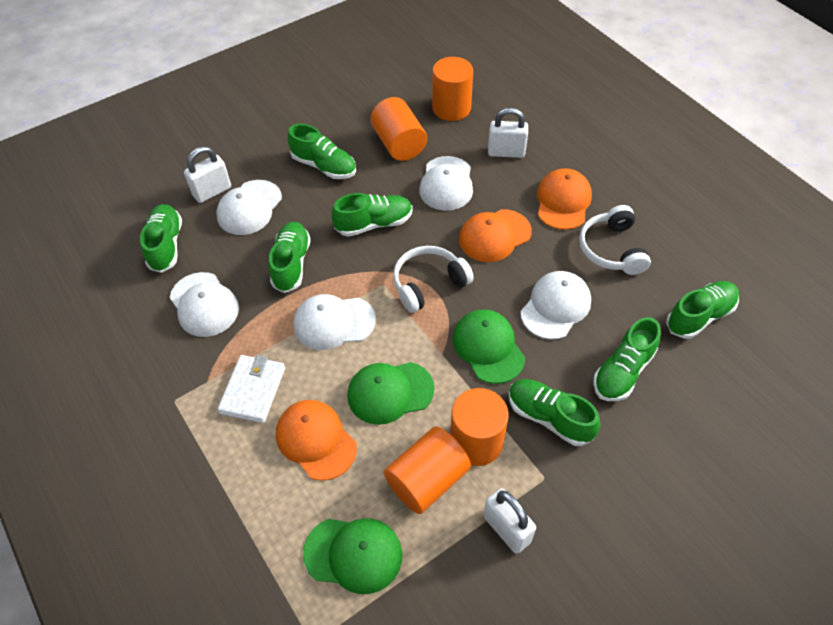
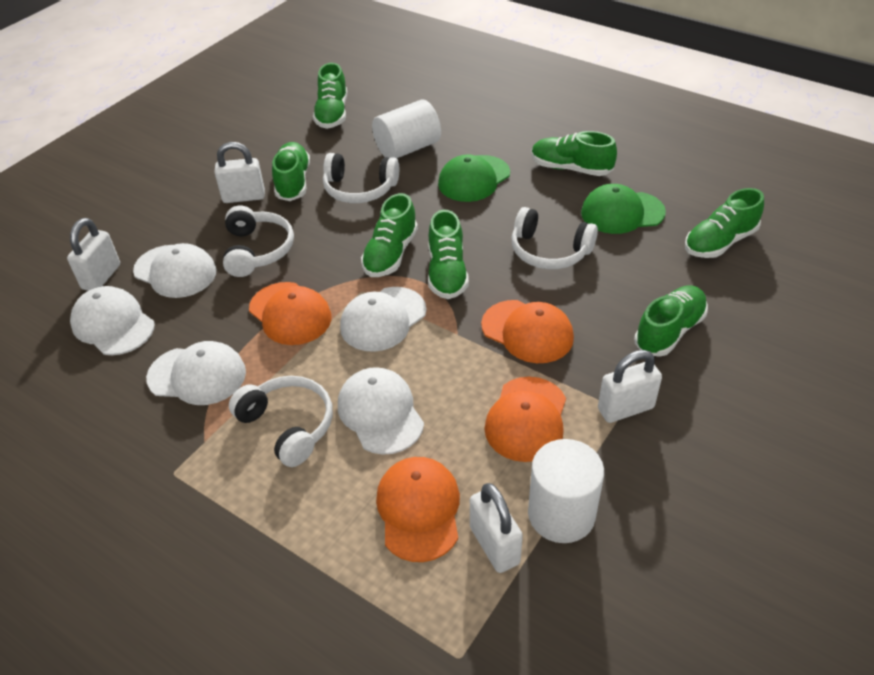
green cap: [303,518,402,594] [347,362,434,425] [453,309,525,384] = 3 -> [438,154,510,202] [581,184,666,234] = 2
orange cap: [276,400,357,481] [459,209,532,262] [537,168,592,230] = 3 -> [249,282,331,345] [376,457,460,562] [481,300,574,363] [485,377,566,462] = 4
orange cylinder: [371,97,427,161] [384,427,471,514] [432,57,473,121] [450,388,508,466] = 4 -> none = 0
white cylinder: none = 0 -> [372,100,441,158] [528,439,604,543] = 2
white headphones: [393,246,474,313] [579,205,651,275] = 2 -> [223,206,294,277] [229,376,333,467] [323,153,399,203] [512,207,598,269] = 4
white padlock: [184,146,231,203] [484,488,536,554] [488,108,528,158] = 3 -> [67,218,120,291] [214,142,265,203] [470,483,523,573] [598,350,662,423] = 4
white wallet: [217,355,285,423] = 1 -> none = 0

